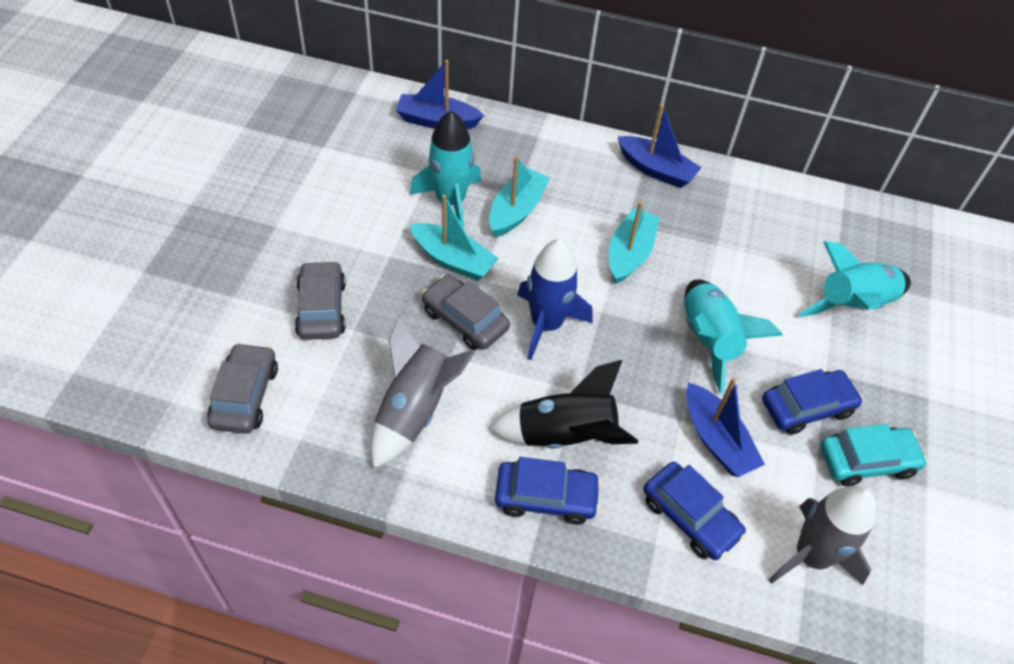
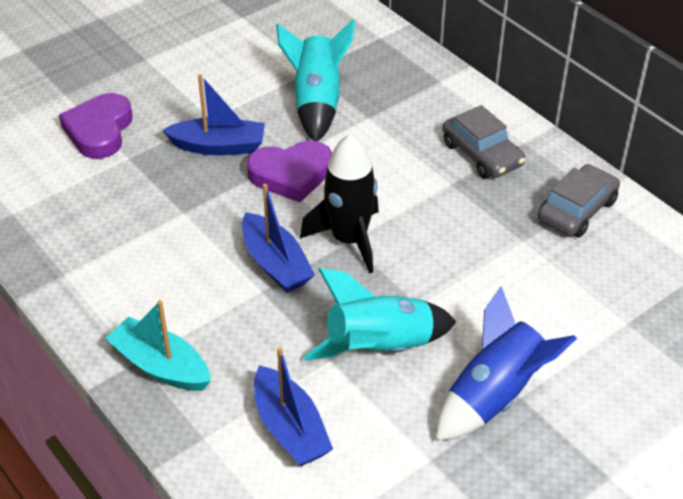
blue car: [495,457,601,525] [644,462,746,560] [762,369,863,435] = 3 -> none = 0
grey car: [207,343,278,434] [295,261,346,340] [422,275,510,350] = 3 -> [443,105,525,179] [538,164,620,238] = 2
grey rocket: [370,317,476,469] [769,486,876,585] = 2 -> none = 0
purple heart: none = 0 -> [59,93,133,159] [247,141,332,203] = 2
turquoise boat: [410,194,499,281] [489,156,550,237] [609,201,659,284] = 3 -> [105,300,211,391] = 1
turquoise car: [820,424,928,486] = 1 -> none = 0
turquoise rocket: [410,111,481,229] [684,279,783,394] [799,241,911,317] = 3 -> [276,19,355,141] [304,268,456,360] = 2

